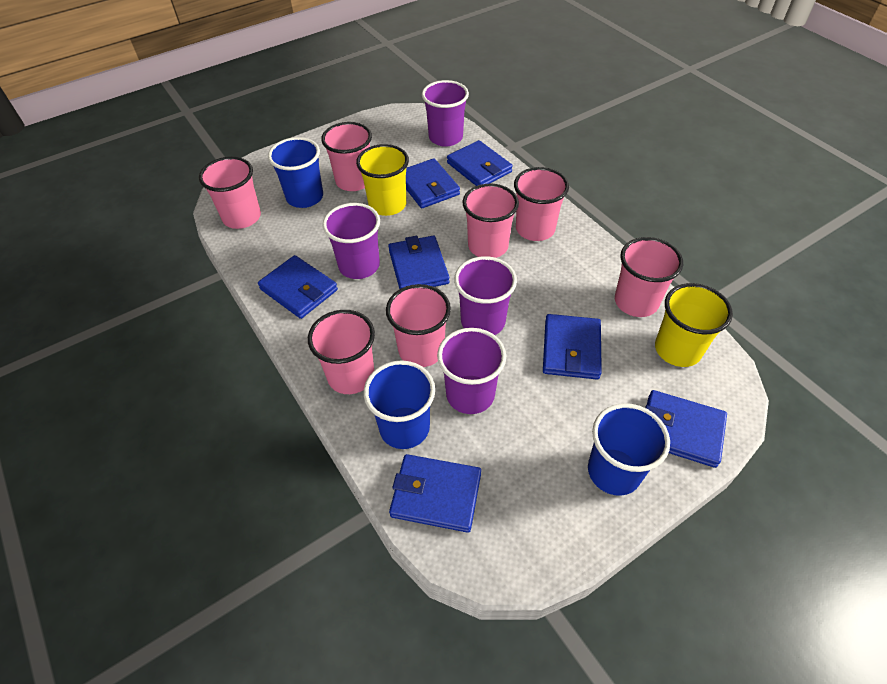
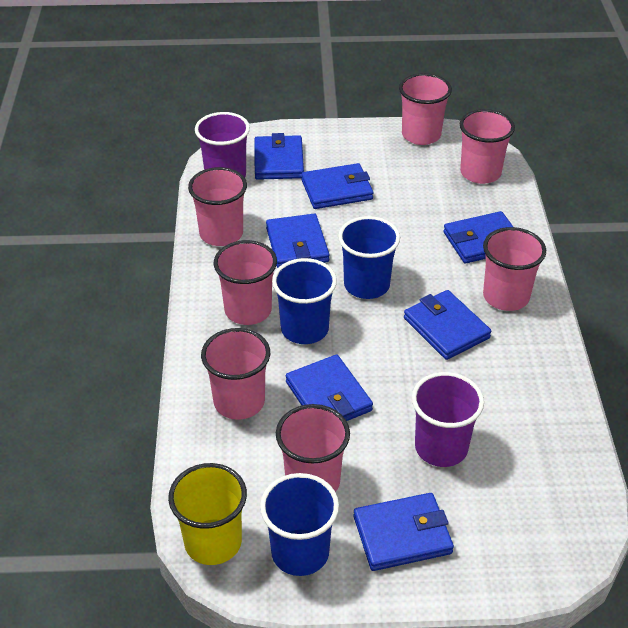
purple cup: [323,203,380,279] [422,80,469,147] [437,328,506,414] [454,256,517,335] = 4 -> [195,112,250,177] [412,372,484,467] = 2
yellow cup: [356,144,409,216] [655,283,733,367] = 2 -> [168,463,247,565] = 1

